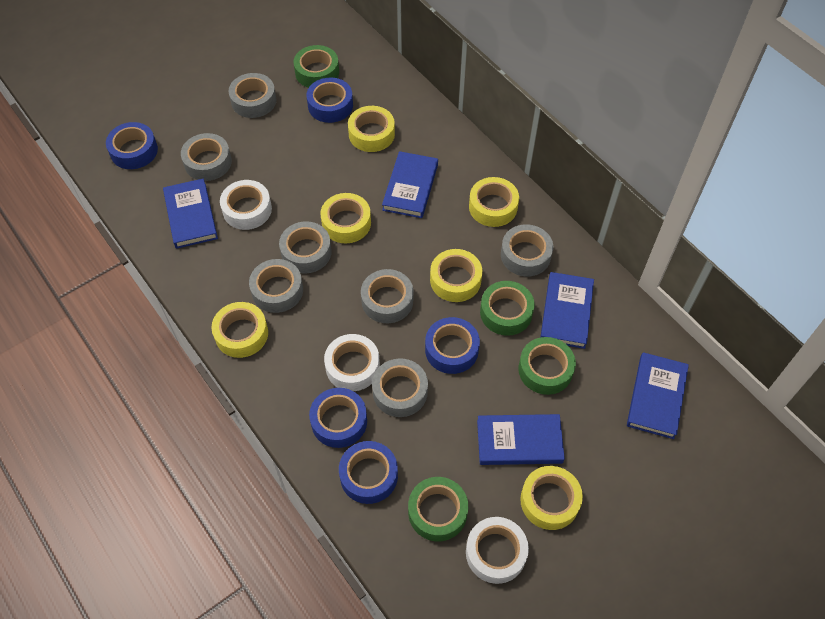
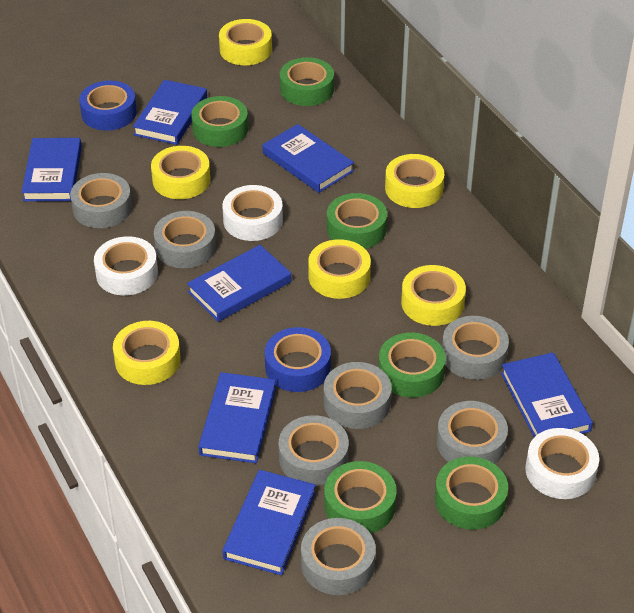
blue book: [163,178,218,249] [382,151,438,218] [477,414,565,465] [540,272,594,349] [627,352,689,439] = 5 -> [21,138,82,201] [133,80,207,145] [187,245,291,322] [198,372,276,463] [223,470,316,575] [262,124,354,193] [501,353,593,437] = 7
blue tape: [106,122,158,169] [306,78,353,123] [309,388,367,448] [339,441,398,504] [425,317,480,374] = 5 -> [79,81,137,131] [265,327,331,392] = 2
green tape: [293,45,339,88] [408,477,468,541] [480,281,534,336] [518,337,576,395] = 4 -> [191,96,248,147] [280,57,334,106] [324,461,397,533] [327,193,387,249] [378,332,446,398] [435,456,508,530] = 6

